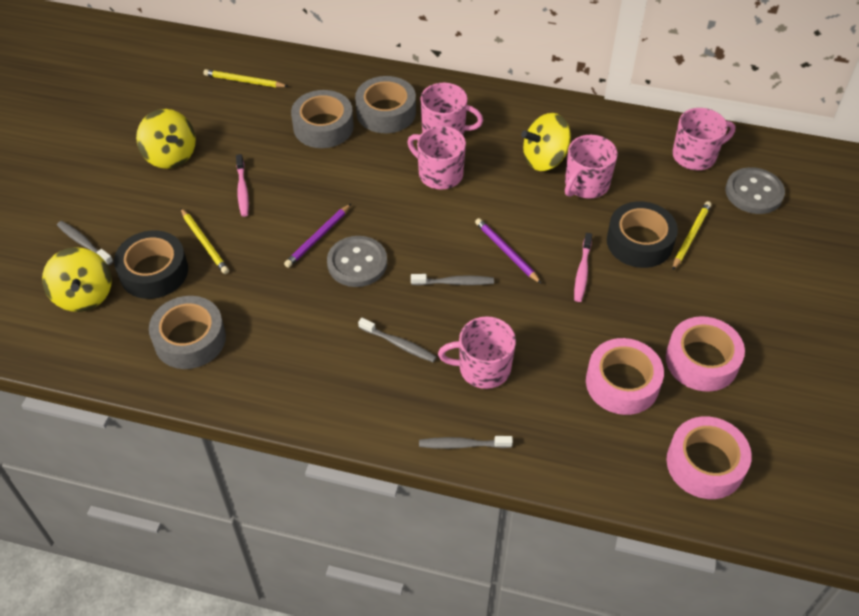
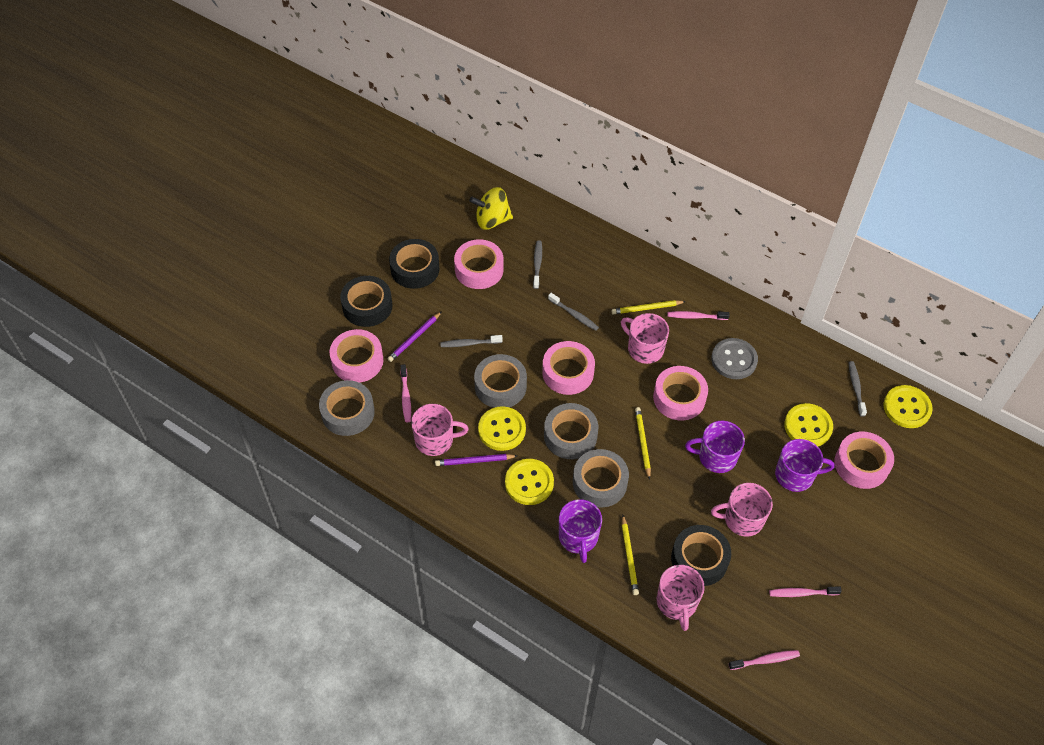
black tape: [114,230,188,299] [607,201,678,268] = 2 -> [340,276,392,327] [389,239,440,289] [671,525,731,586] = 3
grey button: [327,236,387,287] [725,167,785,214] = 2 -> [711,338,758,379] = 1
grey tape: [149,296,226,369] [291,90,354,148] [355,76,416,133] = 3 -> [319,380,375,436] [474,354,527,408] [544,403,598,459] [573,449,629,507] = 4
pink mug: [407,126,466,189] [420,83,483,135] [438,316,516,389] [565,135,618,199] [672,108,735,170] = 5 -> [411,404,469,456] [621,313,669,364] [657,565,705,631] [711,483,773,537] = 4
pink tape: [586,338,664,415] [666,316,745,392] [666,416,752,499] = 3 -> [330,329,383,383] [454,239,503,289] [542,341,595,395] [653,366,708,421] [834,432,894,489] = 5
pink toothbrush: [236,154,249,217] [574,233,592,302] = 2 -> [400,364,411,422] [667,311,729,320] [729,650,800,670] [769,587,842,597] = 4
purple mug: none = 0 -> [559,499,602,563] [685,421,745,473] [775,439,835,492] = 3
yellow button: none = 0 -> [478,406,526,451] [505,459,554,505] [784,403,833,446] [883,385,933,428] = 4
yellow spinning top: [42,247,112,312] [136,109,196,169] [521,113,571,171] = 3 -> [469,187,513,230] = 1

